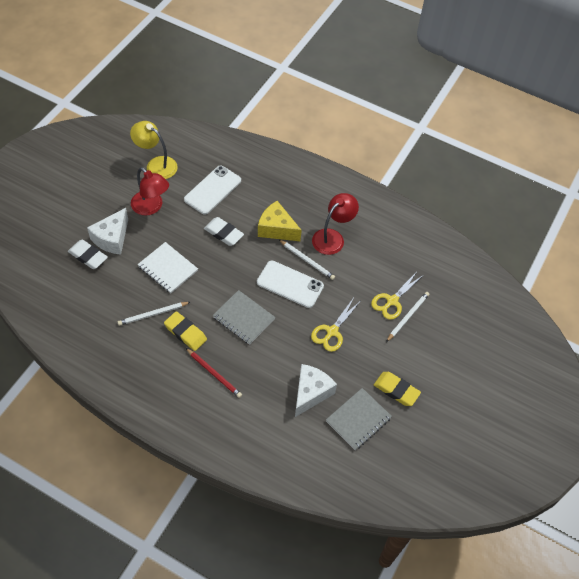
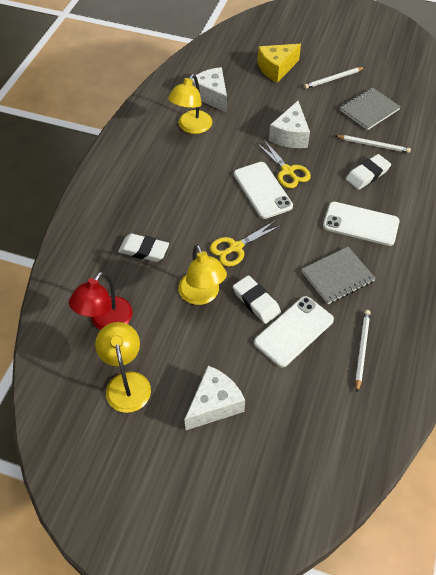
red lamp: [131,167,169,216] [312,193,359,255] = 2 -> [69,272,133,330] = 1
red pencil: [186,348,242,398] = 1 -> none = 0
white cheese: [87,208,128,255] [295,364,337,417] = 2 -> [184,366,245,430] [192,67,227,113] [269,101,310,148] = 3
white eraser: [68,239,108,269] [204,217,244,246] = 2 -> [118,233,169,262] [233,275,281,324] [346,154,391,190] = 3
white notebook: [138,242,198,293] = 1 -> none = 0
white phone: [184,165,241,215] [257,260,324,308] = 2 -> [234,162,293,219] [254,296,334,367] [323,202,400,246] = 3
yellow eraser: [164,311,207,351] [374,372,421,406] = 2 -> none = 0
yellow lamp: [130,121,178,179] = 1 -> [95,322,151,413] [168,74,212,134] [178,244,227,305] = 3

